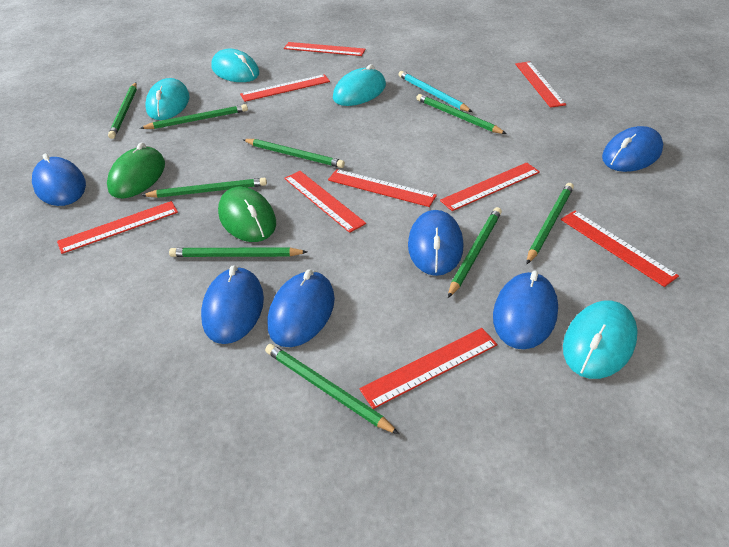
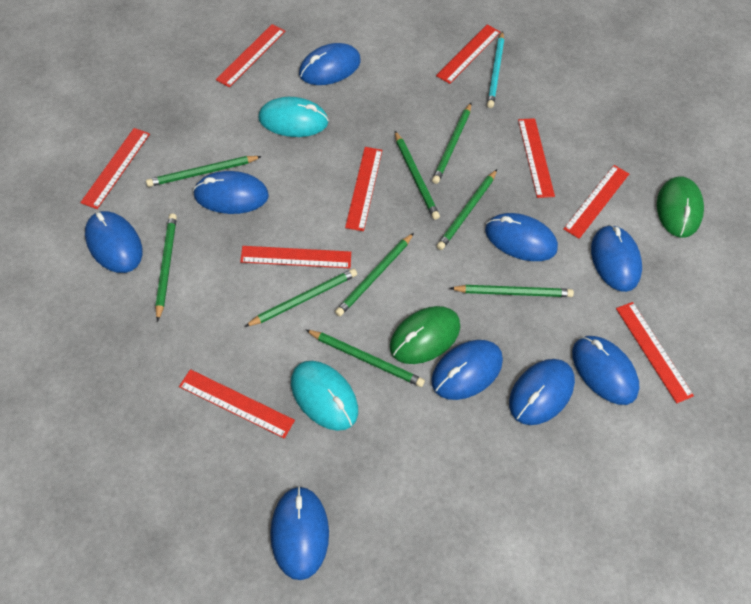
blue mouse: [32,154,86,206] [201,265,264,344] [268,269,335,347] [408,210,464,276] [493,271,558,349] [602,126,663,172] = 6 -> [85,211,143,273] [193,171,269,214] [270,486,329,580] [299,43,361,85] [431,340,503,400] [485,213,558,261] [509,359,575,425] [572,336,640,405] [591,225,642,292] = 9
turquoise mouse: [145,78,190,120] [211,49,259,82] [333,64,386,106] [563,301,638,379] = 4 -> [258,97,329,137] [291,361,358,431] = 2

